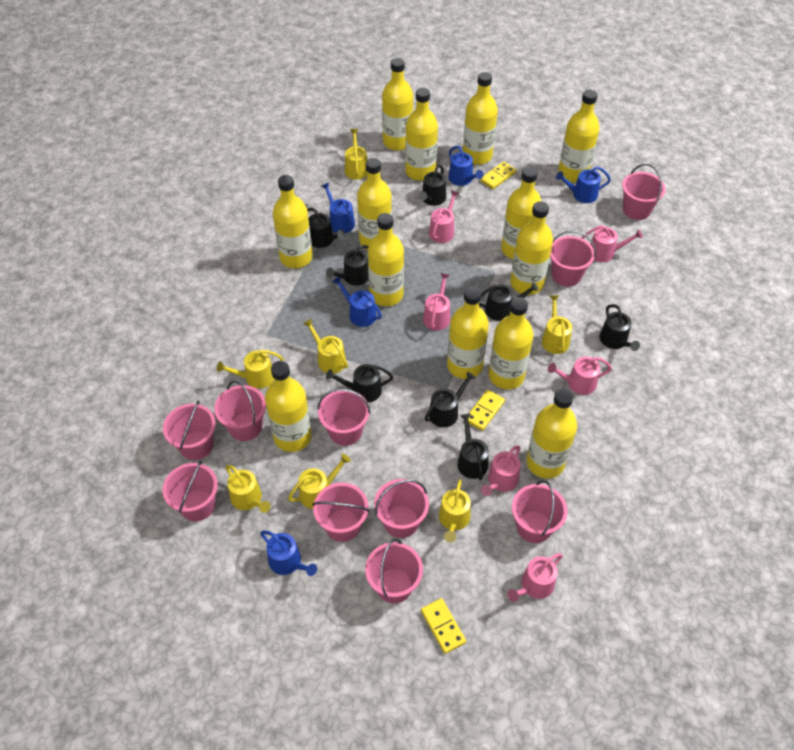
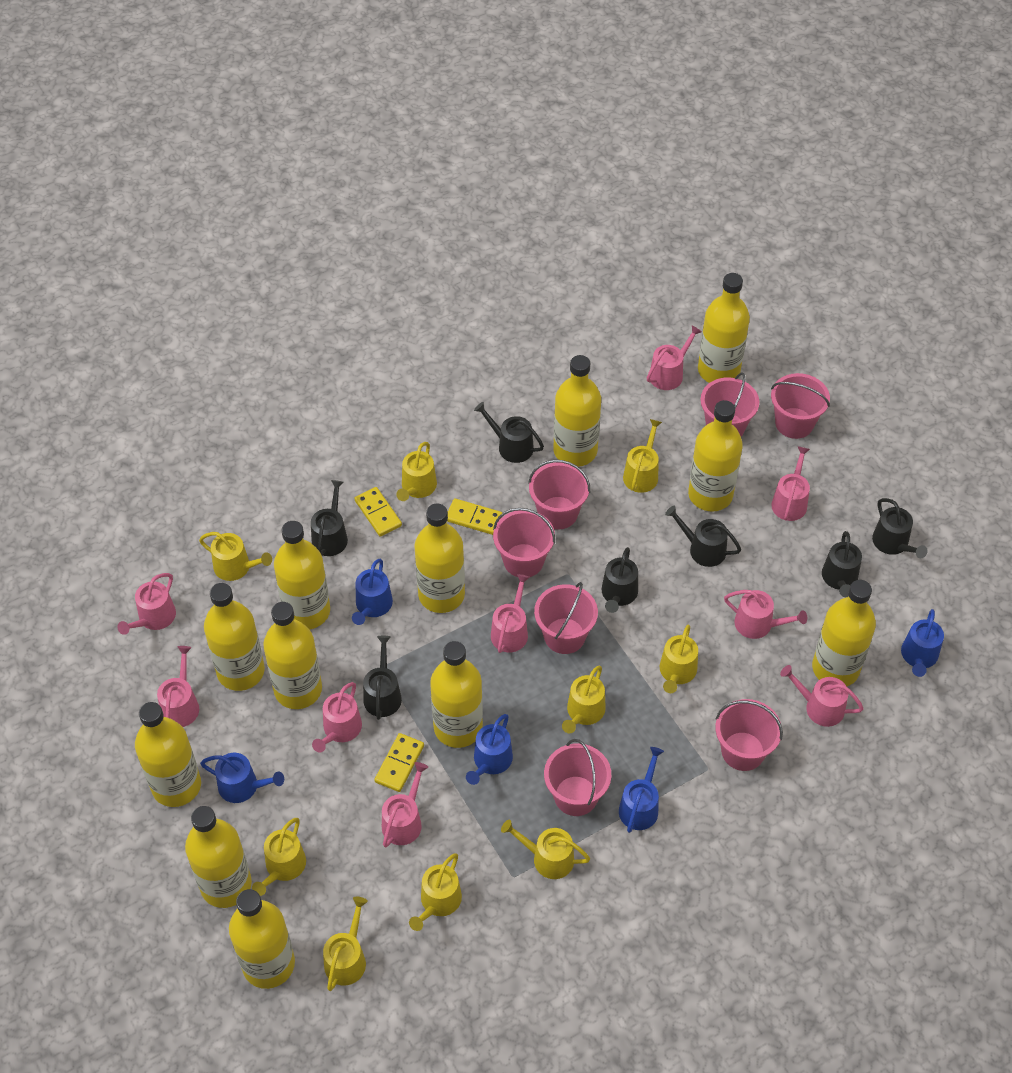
black watering can: [307,208,345,248] [326,245,369,286] [326,364,393,402] [418,165,446,206] [425,372,476,427] [457,414,489,480] [479,282,539,321] [599,304,640,351] = 8 -> [311,480,348,556] [363,636,402,720] [474,402,544,463] [602,547,638,613] [665,506,741,567] [822,531,862,597] [872,498,928,558] = 7
pink bucket: [162,461,218,522] [163,400,216,460] [214,381,266,441] [313,483,369,542] [317,389,370,446] [365,539,423,603] [374,479,429,538] [512,480,567,543] [550,230,596,287] [622,164,666,220] = 10 -> [493,508,555,577] [528,460,590,530] [534,582,598,654] [544,739,611,816] [700,373,759,437] [715,699,783,771] [771,373,830,439] = 7
pink watering can: [423,273,450,331] [429,190,459,243] [481,445,521,496] [507,553,563,602] [548,357,612,395] [581,225,643,262] = 6 -> [117,573,176,635] [157,646,199,727] [312,682,362,752] [382,762,428,847] [491,574,530,653] [647,325,702,390] [724,590,807,639] [771,446,810,521] [780,665,864,727] = 9
yellow bottle: [265,361,312,452] [273,175,313,268] [357,158,392,250] [368,213,404,306] [382,58,413,151] [405,88,438,181] [447,287,489,379] [463,72,498,165] [489,297,533,389] [501,167,541,259] [510,201,553,295] [526,388,577,478] [558,90,599,183] = 13 -> [135,702,201,807] [185,806,252,908] [204,583,265,691] [229,889,295,989] [263,602,322,709] [274,521,330,629] [414,504,465,613] [430,641,483,748] [553,355,601,467] [688,400,743,512] [698,273,750,383] [812,580,876,686] = 12
yellow watering can: [217,350,284,389] [225,465,271,513] [288,454,351,509] [303,319,348,374] [345,129,367,180] [439,479,471,542] [542,295,572,354] = 7 -> [199,532,272,581] [252,818,306,896] [323,897,368,991] [396,442,437,501] [409,853,462,931] [501,820,590,879] [562,666,606,733] [623,419,662,493] [660,625,698,693] = 9

